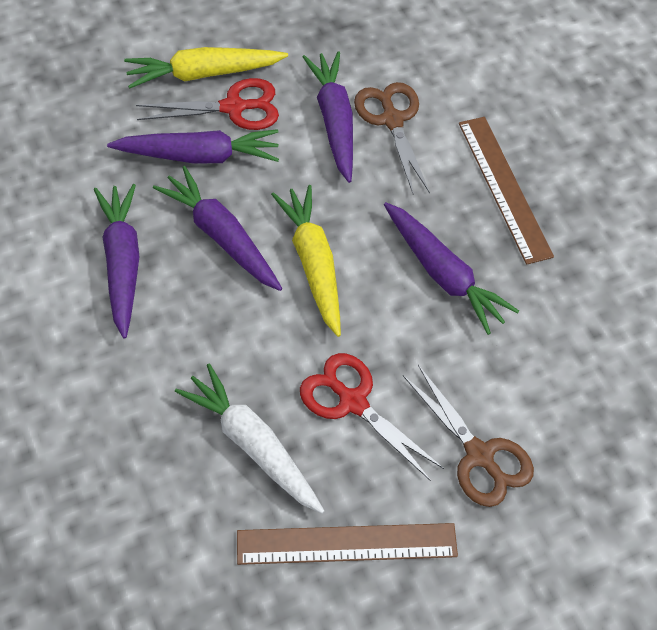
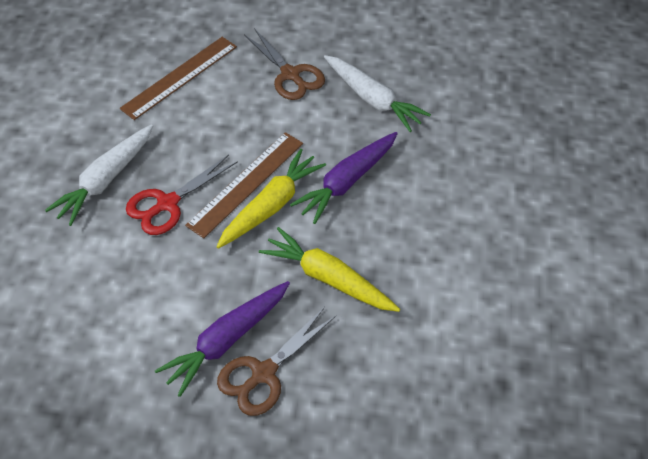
purple carrot: [94,184,140,339] [107,129,279,164] [153,166,282,291] [302,51,353,183] [384,202,519,335] = 5 -> [155,281,290,397] [290,132,398,224] = 2
red scissors: [136,78,279,130] [300,353,444,481] = 2 -> [126,155,238,235] = 1
white carrot: [175,364,324,514] = 1 -> [45,124,153,226] [324,55,431,132] = 2

